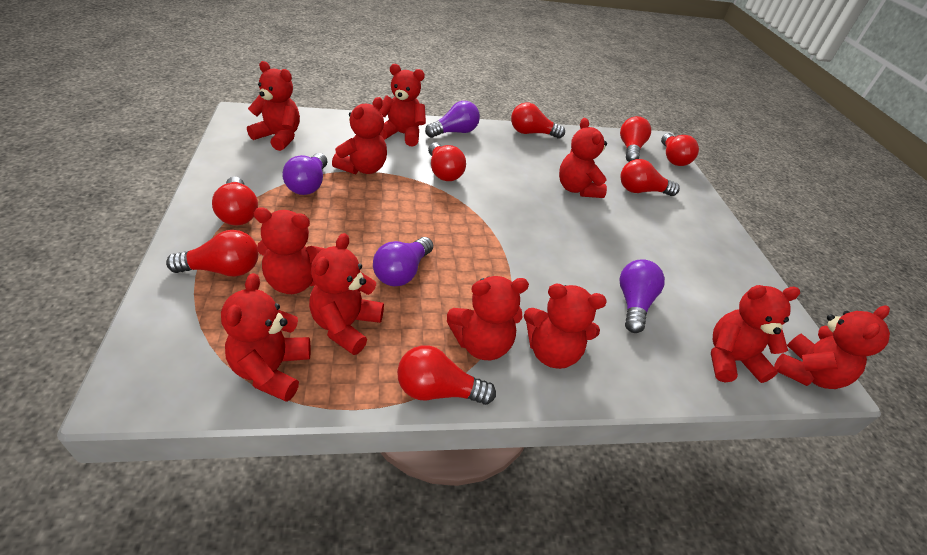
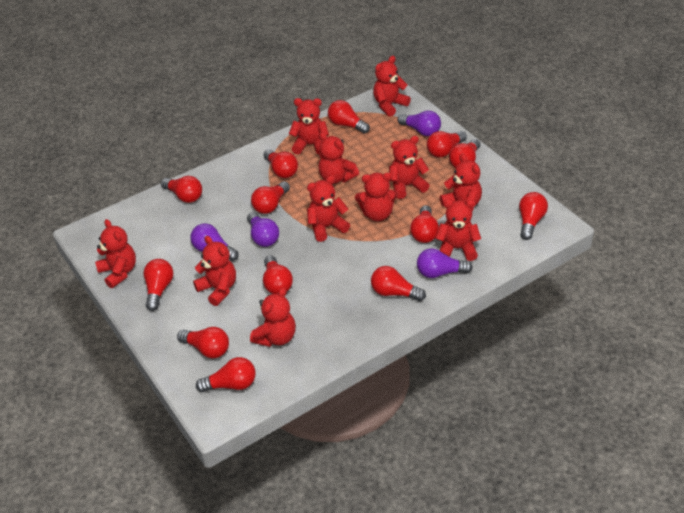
red light bulb: [166,230,258,276] [212,177,258,225] [397,345,496,405] [428,142,466,181] [511,102,565,138] [620,116,651,162] [620,159,680,196] [661,133,699,166] = 8 -> [143,259,174,311] [161,176,202,203] [177,327,229,359] [196,357,256,392] [251,181,290,214] [263,149,298,178] [263,255,293,294] [328,100,370,134] [371,266,426,301] [410,205,439,243] [427,131,467,157] [449,139,481,168] [519,192,548,240] = 13

